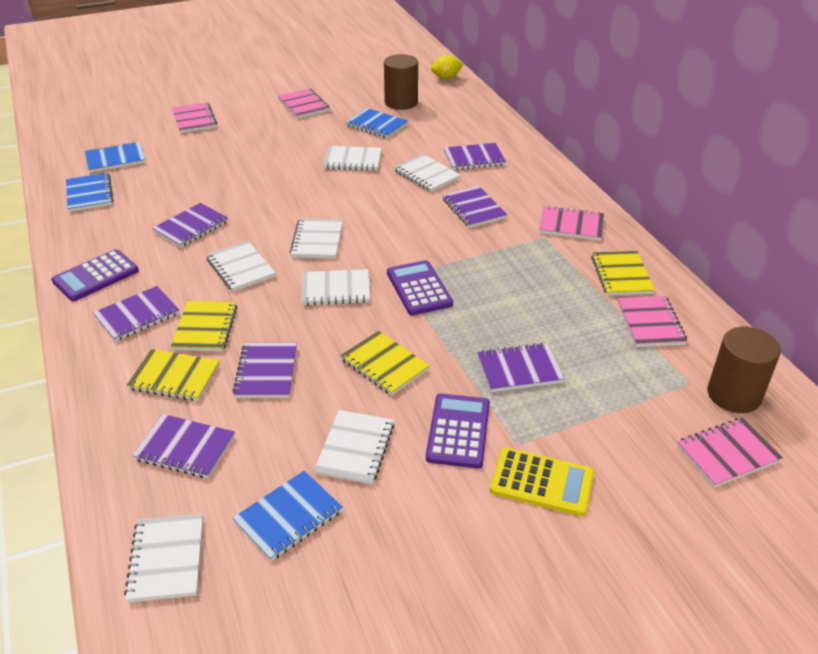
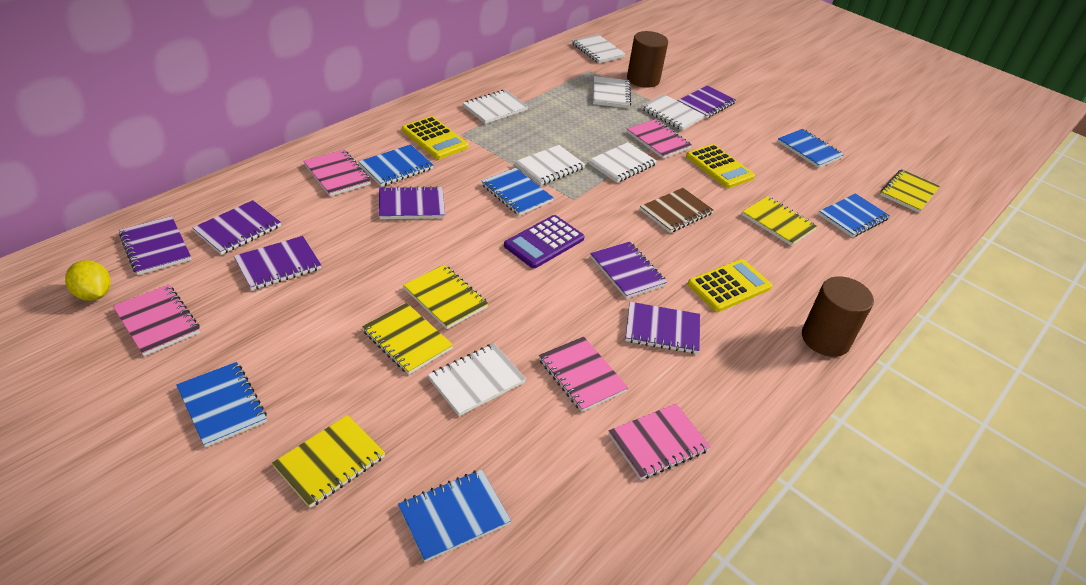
blue notebook: [66,173,113,212] [85,141,146,173] [233,471,343,561] [346,108,408,138] = 4 -> [176,362,267,448] [359,144,433,186] [398,469,511,562] [482,168,554,215] [777,129,844,168] [819,193,890,238] = 6
brown notebook: none = 0 -> [640,188,714,233] = 1
purple calculator: [51,249,139,301] [387,260,453,315] [426,393,490,468] = 3 -> [504,215,584,268] = 1
yellow calculator: [490,447,594,516] = 1 -> [402,116,469,159] [686,144,755,188] [688,259,772,312] = 3
yellow notebook: [127,349,220,401] [171,301,237,351] [340,331,430,396] [591,251,655,296] = 4 -> [272,415,385,508] [362,303,453,375] [403,265,488,329] [742,196,817,246] [880,169,940,213] = 5

